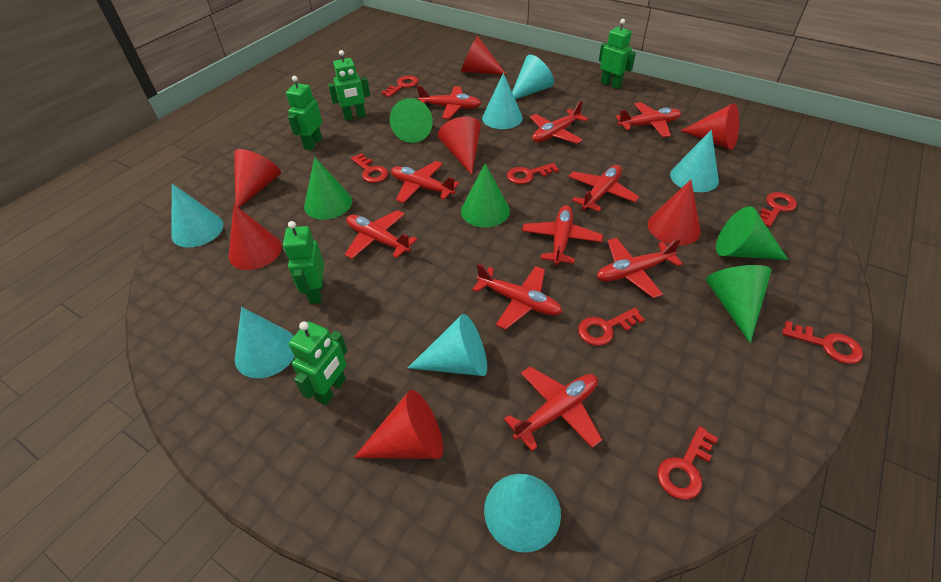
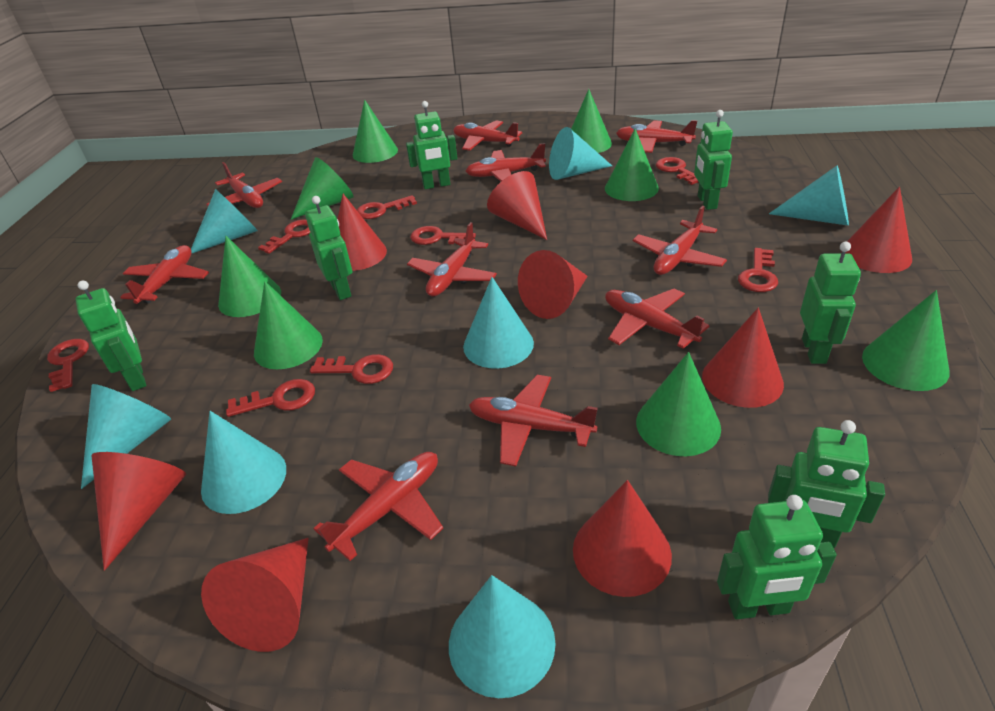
green cone: [304,157,352,220] [390,98,433,143] [461,164,510,227] [706,265,772,343] [716,206,788,260] = 5 -> [218,236,281,317] [254,281,323,369] [291,157,354,220] [353,100,398,163] [571,89,612,153] [605,129,659,201] [636,352,721,456] [862,290,950,391] = 8
green robot: [283,221,324,304] [286,76,322,150] [289,321,347,405] [328,50,370,121] [599,19,636,89] = 5 -> [76,281,146,391] [305,196,352,300] [406,101,458,189] [694,110,733,210] [717,495,837,619] [768,420,885,548] [800,242,861,364] = 7
red cone: [229,205,282,270] [234,149,281,208] [354,390,443,459] [438,117,481,175] [461,36,507,75] [648,180,701,246] [680,103,739,150] = 7 -> [92,452,186,571] [201,538,309,652] [338,194,387,271] [487,171,547,240] [518,250,588,319] [573,480,672,597] [702,308,784,408] [841,187,912,273] = 8
red key: [351,153,388,183] [382,76,418,97] [507,163,559,184] [578,308,645,346] [657,426,718,500] [760,192,797,227] [782,321,863,364] = 7 -> [47,339,89,392] [226,379,315,417] [258,219,310,254] [310,354,393,384] [357,195,417,219] [410,226,476,245] [656,157,699,185] [738,248,778,292] = 8

